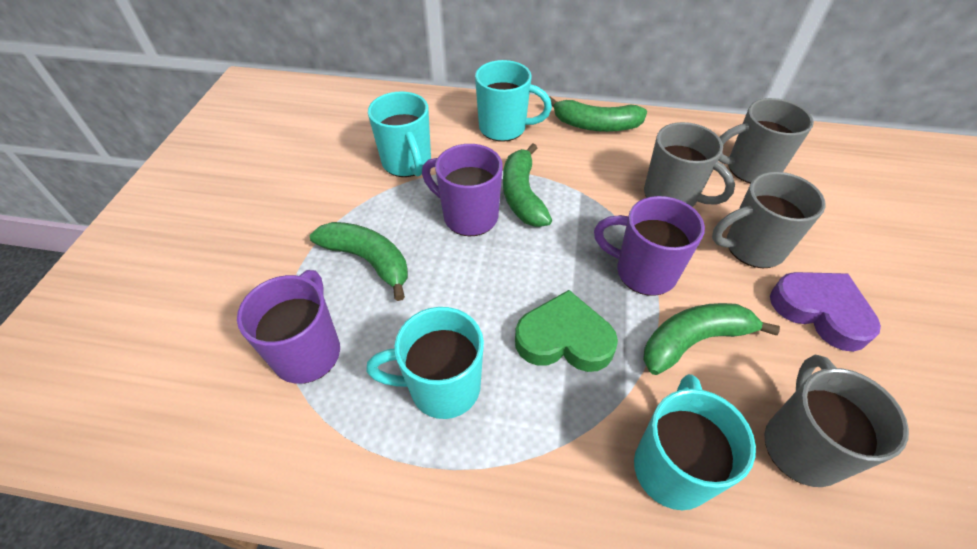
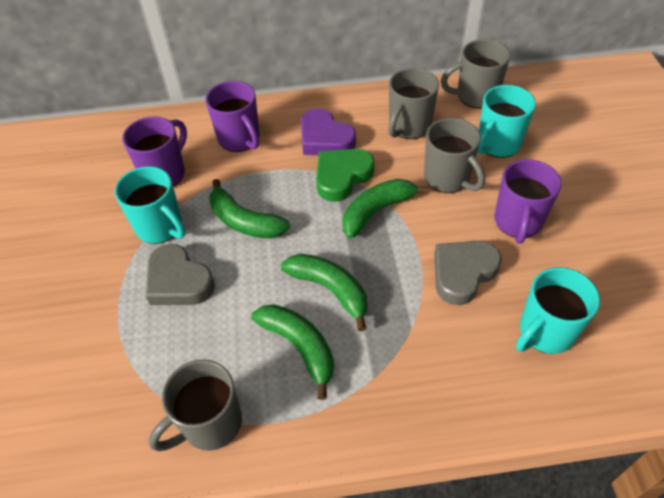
grey heart: none = 0 -> [146,244,215,305] [434,241,501,305] = 2
turquoise mug: [366,307,484,419] [368,91,431,177] [475,60,552,142] [634,374,756,510] = 4 -> [115,166,186,244] [478,85,536,158] [516,267,600,354] = 3

